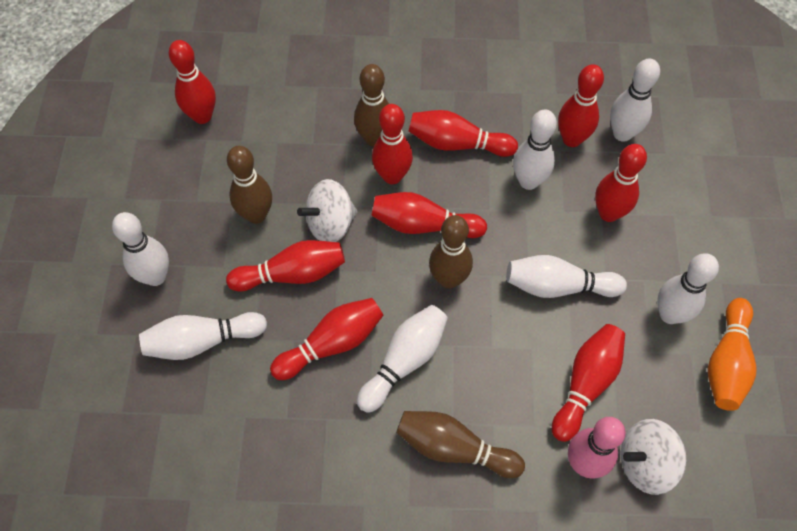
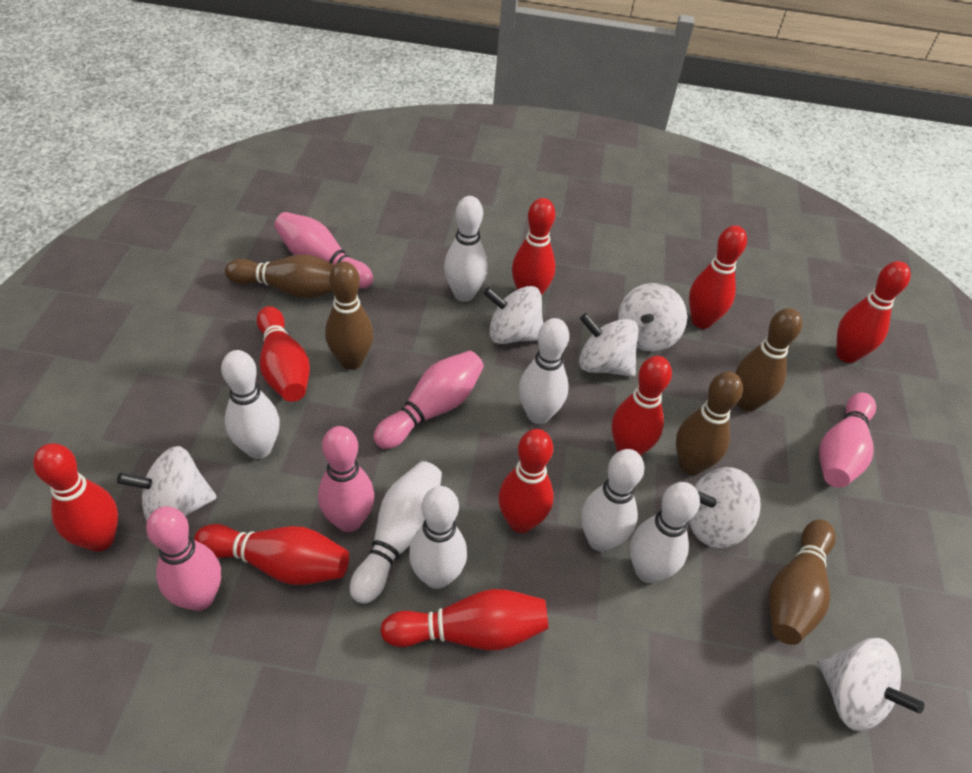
brown bowling pin: [227,146,272,224] [354,64,389,147] [396,411,525,478] [429,215,473,289] = 4 -> [225,254,334,298] [325,261,374,370] [676,372,743,475] [735,308,802,412] [768,519,836,645] = 5
orange bowling pin: [708,298,756,411] = 1 -> none = 0
pink bowling pin: [568,417,626,479] = 1 -> [146,506,221,611] [274,212,373,288] [318,426,374,532] [373,351,484,449] [819,393,876,488] = 5
white spinning top: [297,179,358,242] [621,419,686,495] = 2 -> [117,446,217,521] [483,286,543,344] [579,313,639,377] [618,283,687,352] [688,467,761,548] [818,638,924,731] = 6

